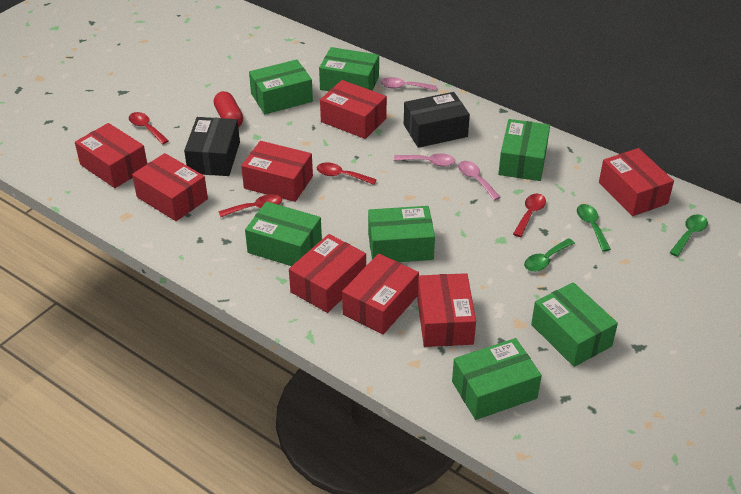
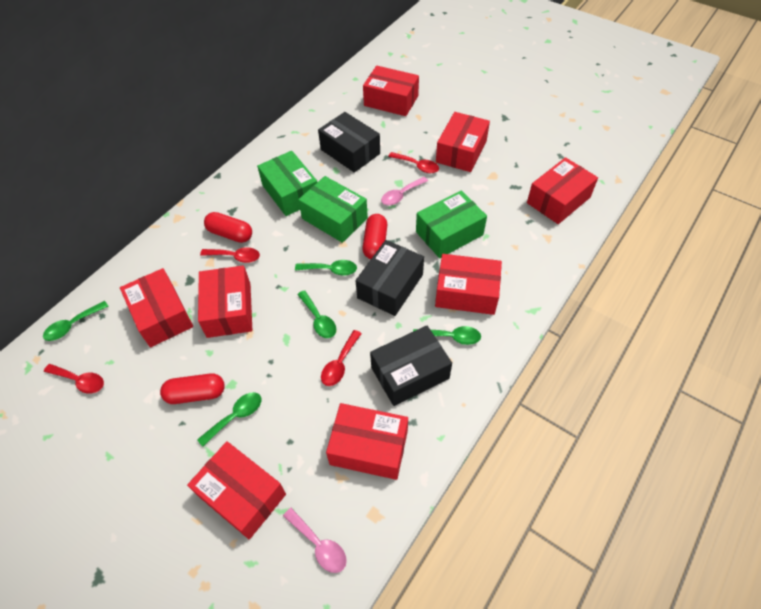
black box: [184,117,240,176] [404,92,470,148] = 2 -> [318,112,380,173] [355,240,424,316] [370,325,452,406] = 3
green box: [245,201,322,266] [249,59,313,114] [319,47,379,91] [368,206,435,262] [452,338,542,420] [498,119,550,181] [531,282,618,367] = 7 -> [257,151,317,216] [298,176,368,243] [416,190,487,258] = 3
green spoon: [524,238,575,272] [577,204,611,251] [669,215,708,257] = 3 -> [43,301,109,341] [197,392,261,447] [295,260,357,276] [297,290,336,338] [413,326,481,345] = 5
pink spoon: [381,77,437,91] [394,153,455,166] [458,161,501,200] = 3 -> [283,508,347,573] [381,177,428,205] = 2
red capsule: [214,91,243,127] = 1 -> [160,374,225,404] [204,212,252,243] [362,214,387,259] = 3

